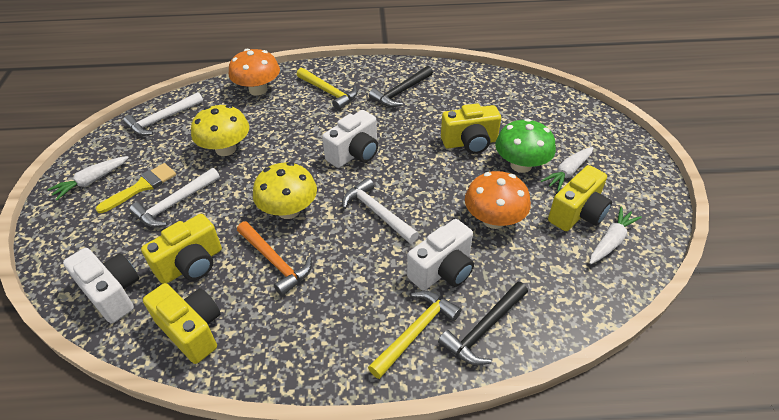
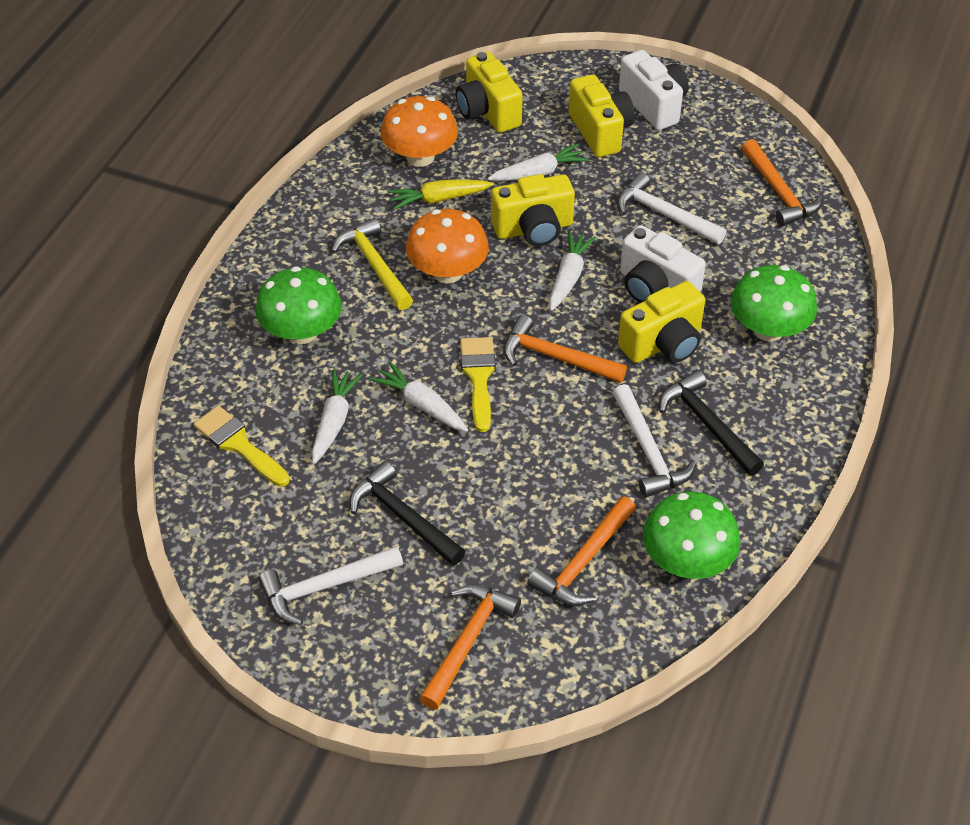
green mushroom: [495,118,556,173] = 1 -> [255,266,342,344] [643,492,740,579] [731,265,817,342] = 3
orange hammer: [237,221,312,296] = 1 -> [419,584,521,710] [503,315,627,383] [527,496,636,606] [742,139,823,226] = 4
white camera: [63,248,139,323] [322,110,378,168] [407,219,474,291] = 3 -> [619,50,689,130] [620,225,706,303] = 2
white carrot: [47,156,129,201] [541,147,594,192] [589,207,642,264] = 3 -> [312,369,362,464] [370,362,468,432] [488,143,589,181] [549,231,596,311] = 4
yellow brush: [96,163,176,213] = 1 -> [194,405,290,487] [460,337,496,432] = 2
yellow carrot: none = 0 -> [388,179,494,210] = 1
yellow hammer: [297,68,358,110] [368,291,461,379] = 2 -> [331,218,413,310] = 1
yellow mushroom: [191,105,249,156] [253,162,317,219] = 2 -> none = 0

